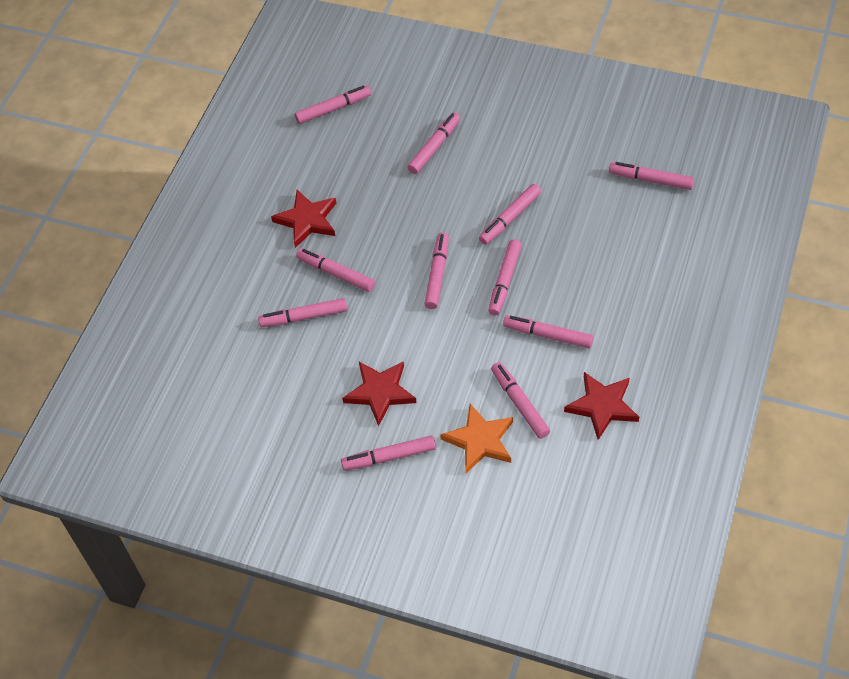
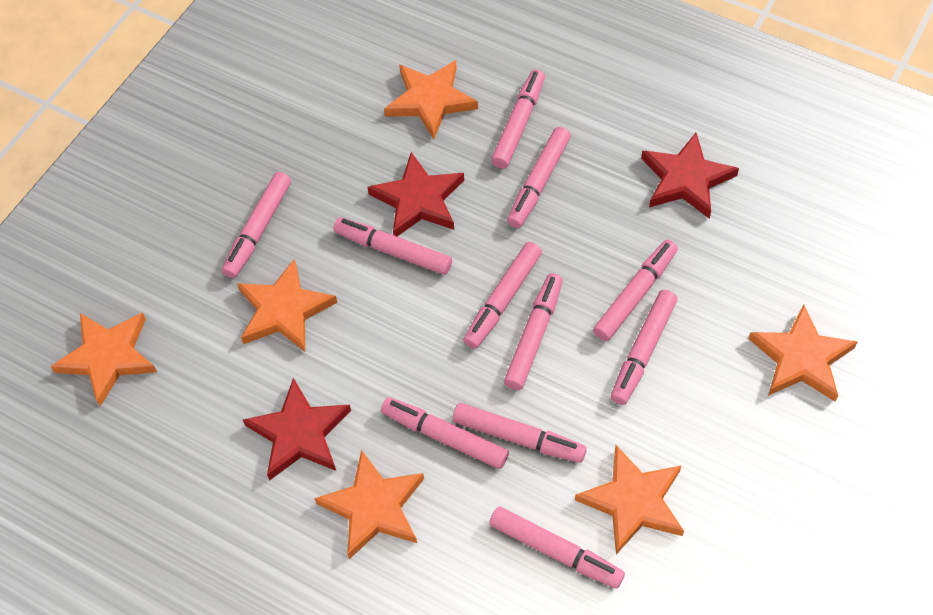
orange star: [440,404,513,473] = 1 -> [50,312,157,406] [237,258,337,352] [315,450,424,559] [384,60,478,140] [575,445,684,554] [748,304,858,402] = 6

